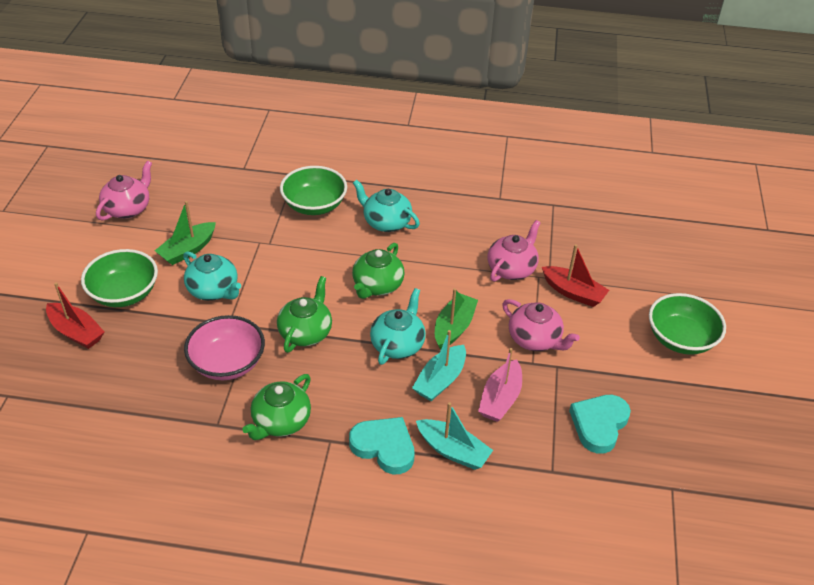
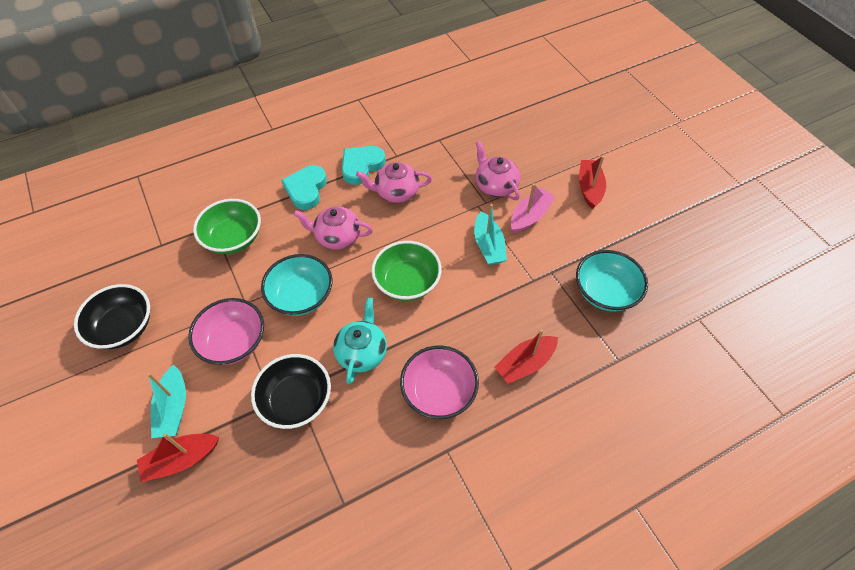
black bowl: none = 0 -> [74,284,150,349] [251,354,331,429] = 2
green boat: [155,201,216,265] [435,288,478,350] = 2 -> none = 0
green bowl: [81,249,158,307] [280,166,347,215] [649,293,726,355] = 3 -> [193,199,261,254] [371,241,442,301] = 2
green teapot: [242,374,311,440] [277,276,332,353] [352,243,405,299] = 3 -> none = 0
pink bowl: [184,315,265,380] = 1 -> [188,298,264,365] [400,345,479,419] = 2
red boat: [46,282,104,349] [542,244,609,307] = 2 -> [137,433,219,482] [495,329,558,384] [579,156,606,209] = 3
turquoise bowl: none = 0 -> [261,254,333,316] [576,250,648,312] = 2
turquoise teapot: [183,251,241,301] [353,180,420,232] [370,288,426,365] = 3 -> [333,297,387,384] = 1

